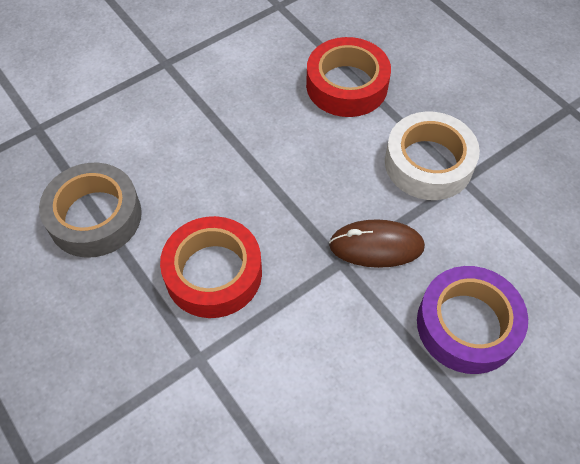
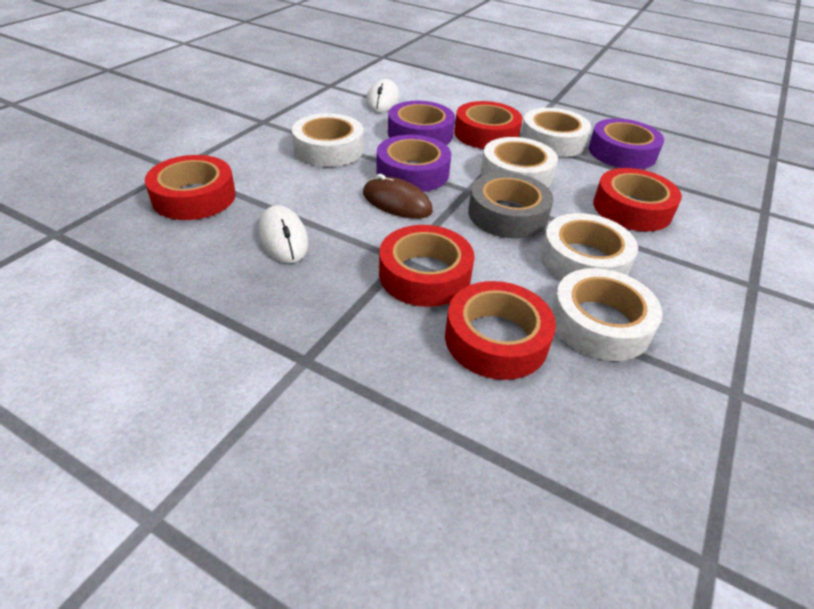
purple tape: [417,266,528,374] = 1 -> [376,135,451,192] [388,101,455,145] [589,118,664,169] = 3
red tape: [160,216,262,318] [306,37,391,117] = 2 -> [145,155,236,220] [379,225,475,307] [445,281,556,380] [454,101,522,149] [593,168,682,231] = 5
white mouse: none = 0 -> [259,205,309,263] [366,79,399,112] = 2
white tape: [385,112,480,200] = 1 -> [292,113,364,167] [481,137,558,187] [520,108,591,157] [540,213,638,280] [551,268,663,361] = 5

